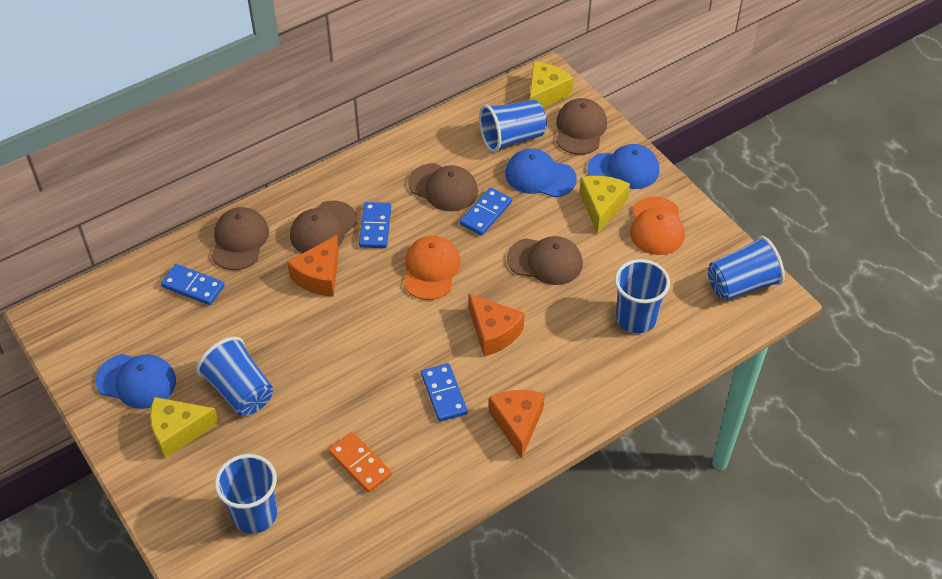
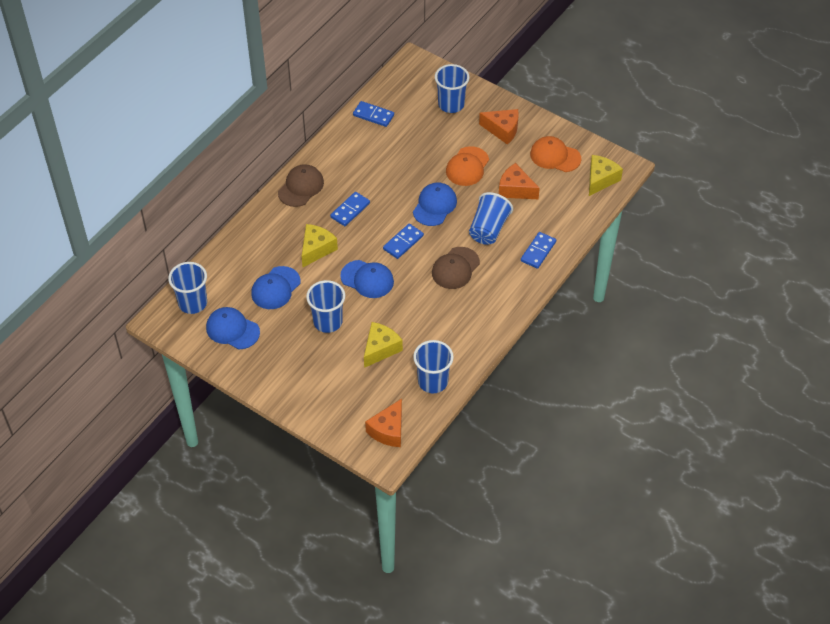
blue cap: [95,354,176,409] [505,148,577,197] [588,144,659,189] = 3 -> [206,307,260,349] [251,266,301,309] [340,260,394,298] [413,183,457,226] = 4
brown cap: [211,207,269,270] [290,201,357,253] [408,163,478,211] [507,236,583,285] [556,98,607,155] = 5 -> [278,164,324,207] [432,247,480,289] = 2
orange domino: [329,432,392,493] = 1 -> none = 0

